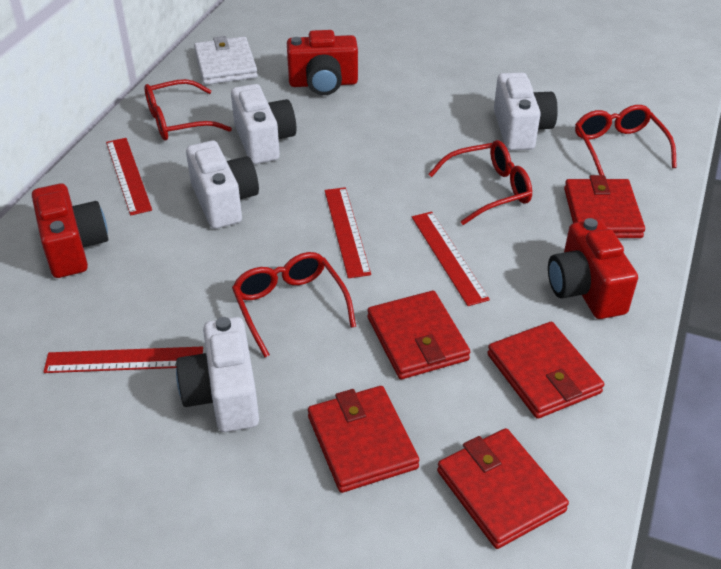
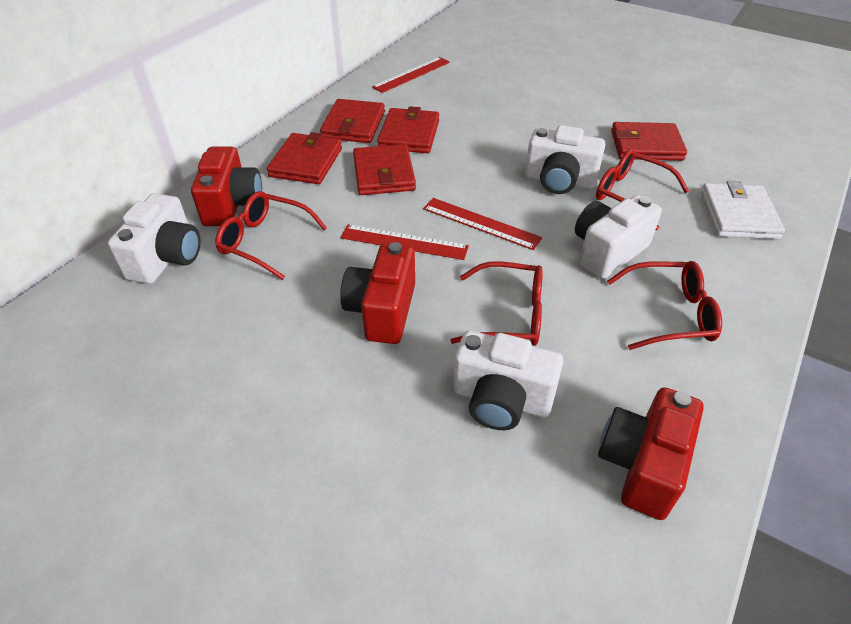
red ruler: [43,346,203,373] [106,138,152,215] [325,187,371,278] [412,212,490,306] = 4 -> [341,224,469,260] [372,57,450,93] [423,198,542,250] = 3

